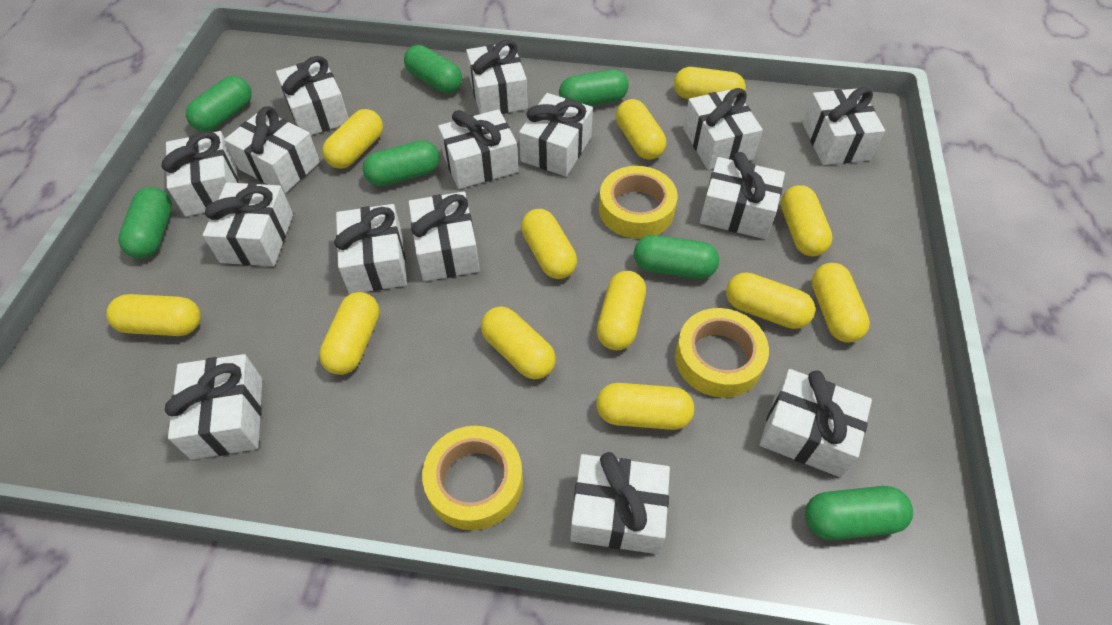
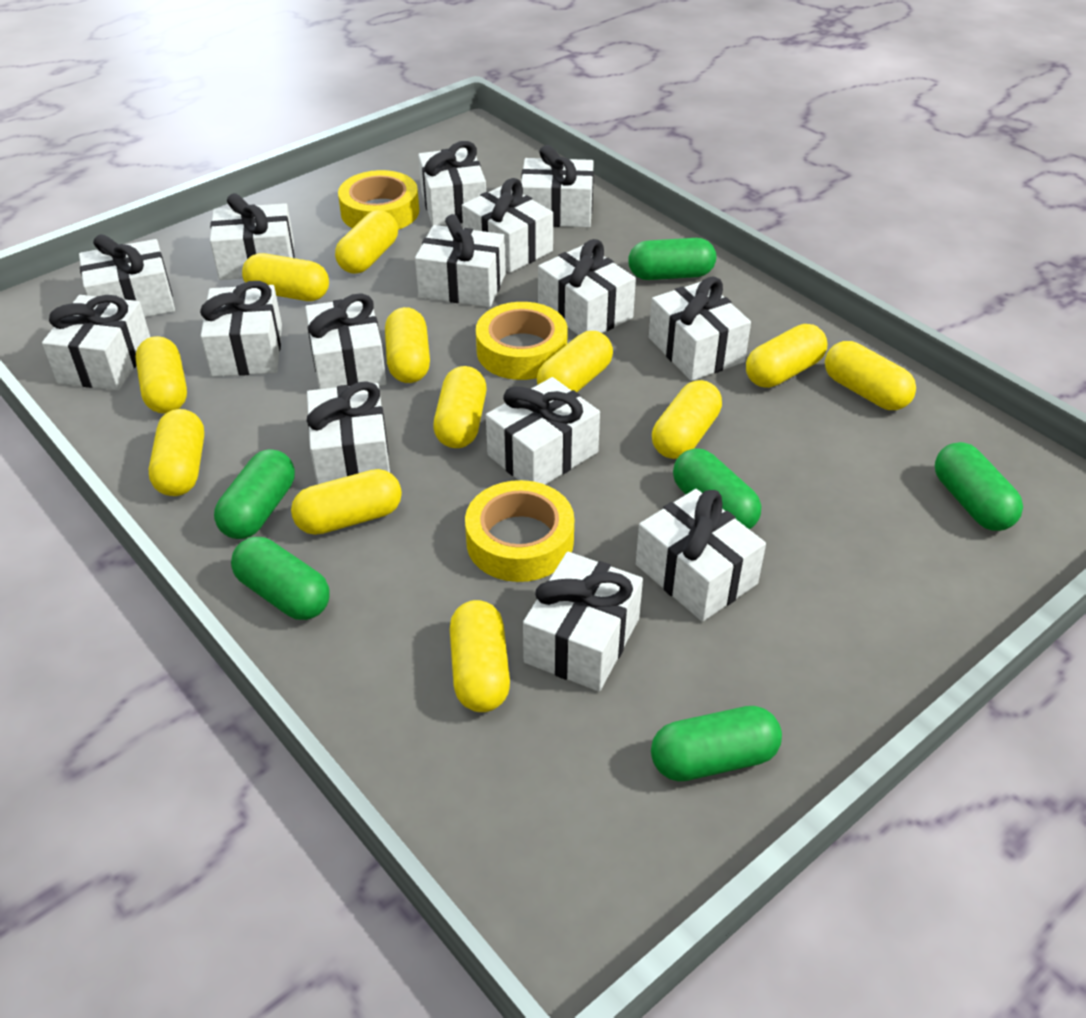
green capsule: [118,187,172,259] [186,76,252,132] [363,140,440,186] [404,45,462,93] [559,69,629,106] [634,235,719,279] [805,486,913,540] = 7 -> [214,449,295,539] [231,537,330,620] [628,238,716,280] [651,706,782,781] [673,448,761,530] [935,442,1023,531] = 6

